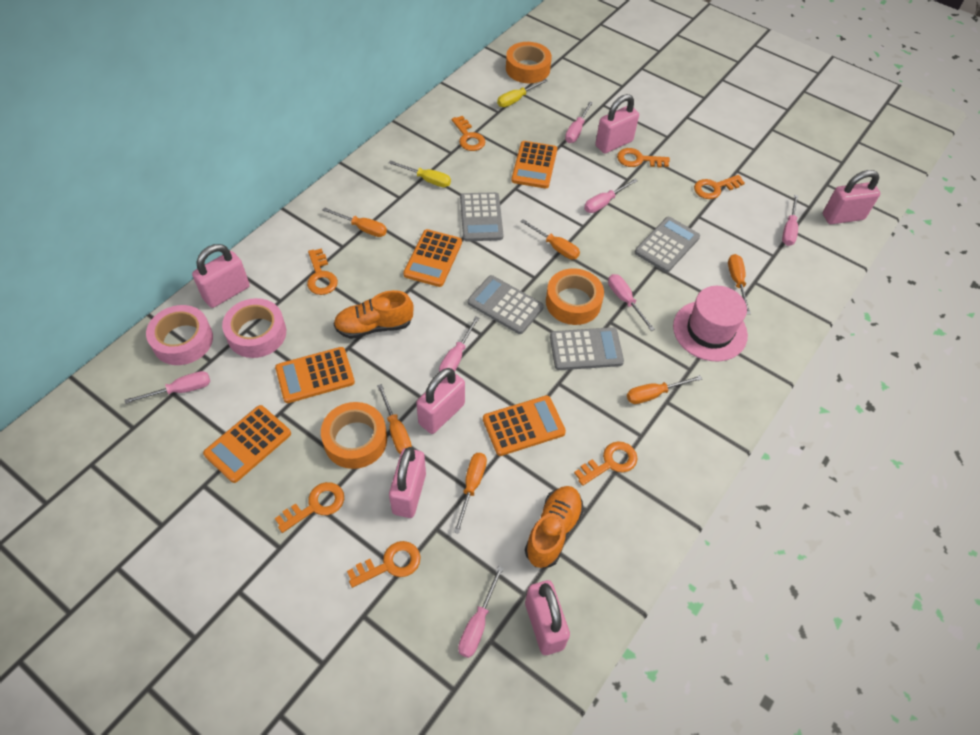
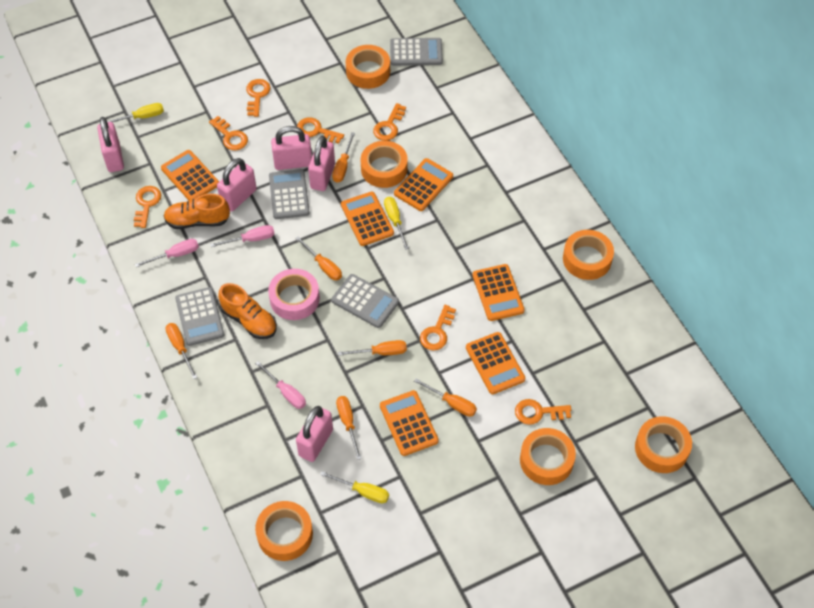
orange calculator: [203,405,291,483] [275,347,355,403] [403,229,462,287] [483,395,566,456] [511,141,557,189] = 5 -> [161,150,219,200] [341,191,394,246] [380,390,439,456] [394,158,453,211] [466,332,525,394] [472,264,525,321] = 6
orange tape: [321,402,387,469] [506,42,552,83] [546,268,604,325] = 3 -> [255,501,313,561] [346,45,390,89] [361,141,408,188] [520,428,576,485] [563,230,614,280] [635,416,692,473] = 6
pink hat: [673,286,748,361] = 1 -> none = 0
pink padlock: [192,244,250,308] [389,447,426,518] [416,368,465,434] [525,580,570,655] [595,94,639,154] [823,170,880,224] = 6 -> [97,117,124,172] [217,158,257,212] [271,126,312,170] [296,406,333,462] [308,136,335,191] = 5
pink screwdriver: [125,371,210,404] [439,316,479,372] [458,566,504,658] [565,101,593,143] [584,179,637,213] [608,274,655,331] [782,195,798,246] = 7 -> [135,239,199,267] [210,225,275,247] [255,361,306,409] = 3
pink tape: [146,305,213,365] [222,298,286,358] = 2 -> [268,269,320,320] = 1
yellow screwdriver: [389,160,451,187] [497,79,548,107] = 2 -> [107,103,164,122] [320,471,389,503] [384,197,409,250] = 3

